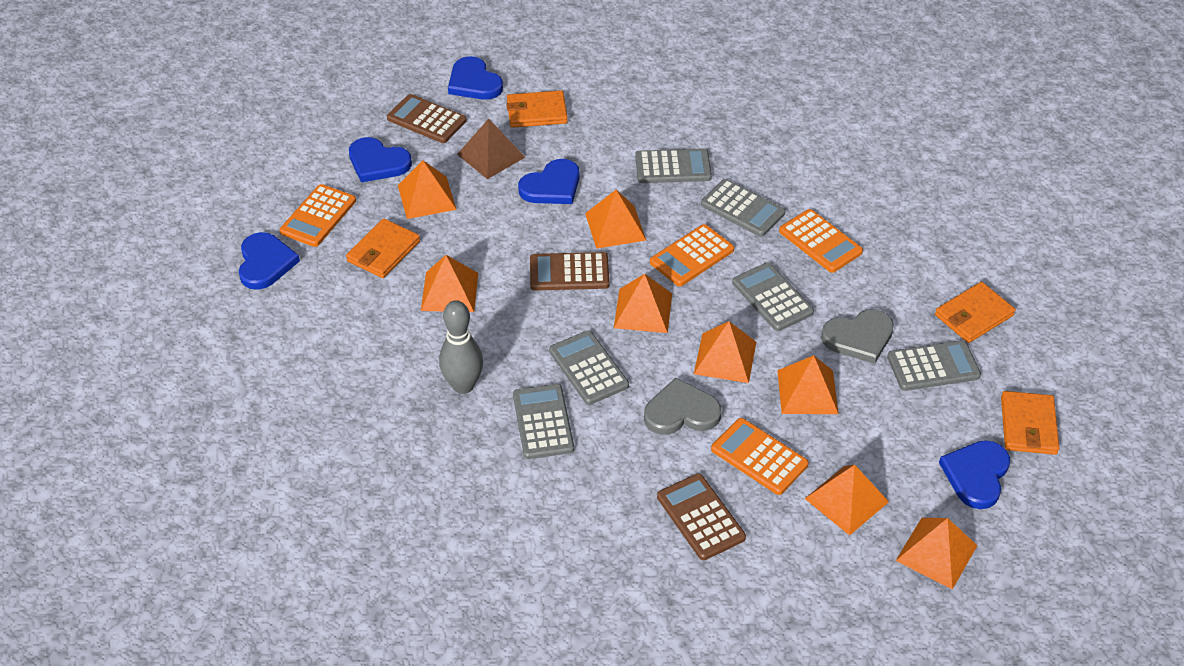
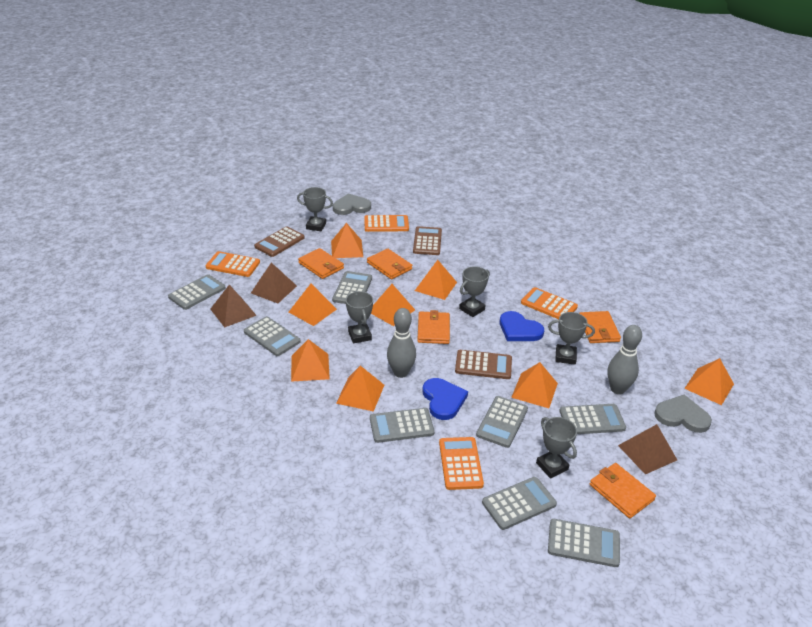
blue heart: [239,232,300,290] [349,137,412,183] [448,56,503,100] [518,159,580,204] [939,440,1010,509] = 5 -> [422,378,468,420] [500,311,544,341] = 2
brown pyramid: [457,118,525,179] = 1 -> [210,285,257,327] [251,262,297,303] [618,424,677,475] = 3
grey bowling pin: [439,300,483,394] = 1 -> [387,308,416,378] [607,325,642,395] = 2
grey calculator: [513,384,574,459] [549,331,629,405] [635,148,712,183] [701,179,785,237] [732,263,814,331] [887,340,981,391] = 6 -> [168,274,225,310] [244,316,301,356] [332,271,372,304] [370,408,435,443] [476,396,528,448] [482,477,557,530] [548,519,620,567] [559,404,626,434] = 8
grey trophy: none = 0 -> [297,187,333,231] [346,291,373,343] [459,266,490,317] [536,417,577,478] [548,312,595,365] = 5
orange wallet: [346,218,420,278] [506,90,568,128] [935,282,1016,343] [1001,391,1060,455] = 4 -> [298,248,344,279] [367,249,412,279] [417,310,450,344] [579,311,621,343] [590,463,656,519] = 5

